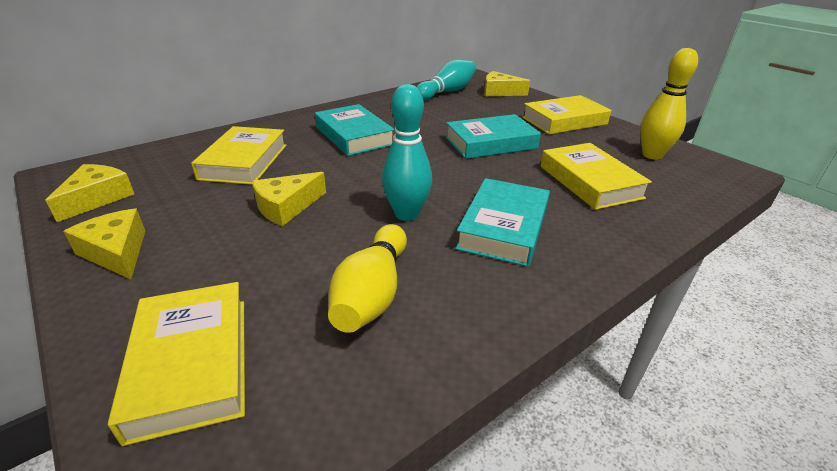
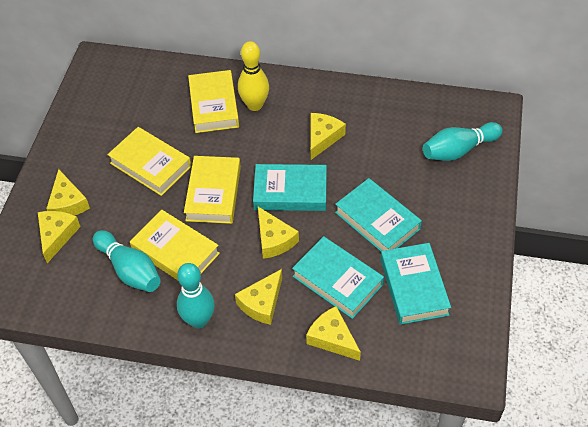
turquoise book: [315,104,395,156] [445,114,541,159] [455,178,550,267] = 3 -> [253,164,327,211] [292,236,384,319] [335,178,422,252] [380,243,451,325] = 4
turquoise bowling pin: [382,84,432,221] [417,60,476,101] = 2 -> [93,230,161,292] [177,263,215,328] [423,122,503,161] = 3
yellow bowling pin: [328,224,407,333] [640,48,698,160] = 2 -> [238,41,269,111] = 1
yellow cheese: [45,164,134,222] [63,208,145,279] [252,172,326,226] [484,71,530,96] = 4 -> [38,211,81,263] [46,169,90,216] [235,269,282,325] [258,207,299,259] [306,306,361,361] [311,113,346,160] = 6

